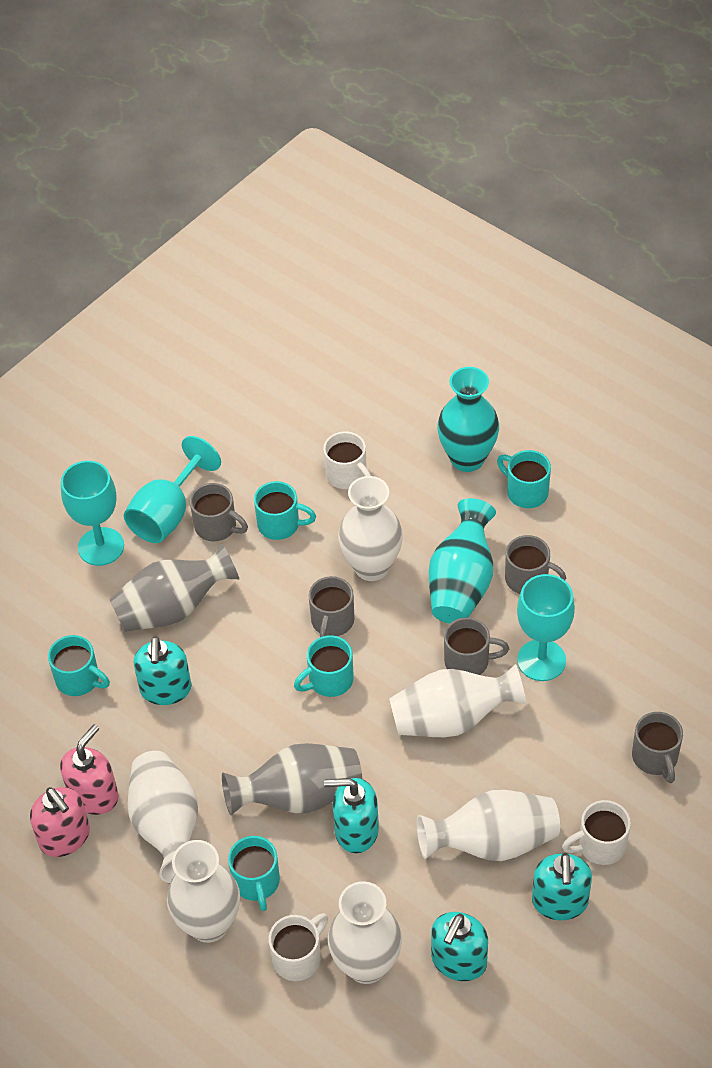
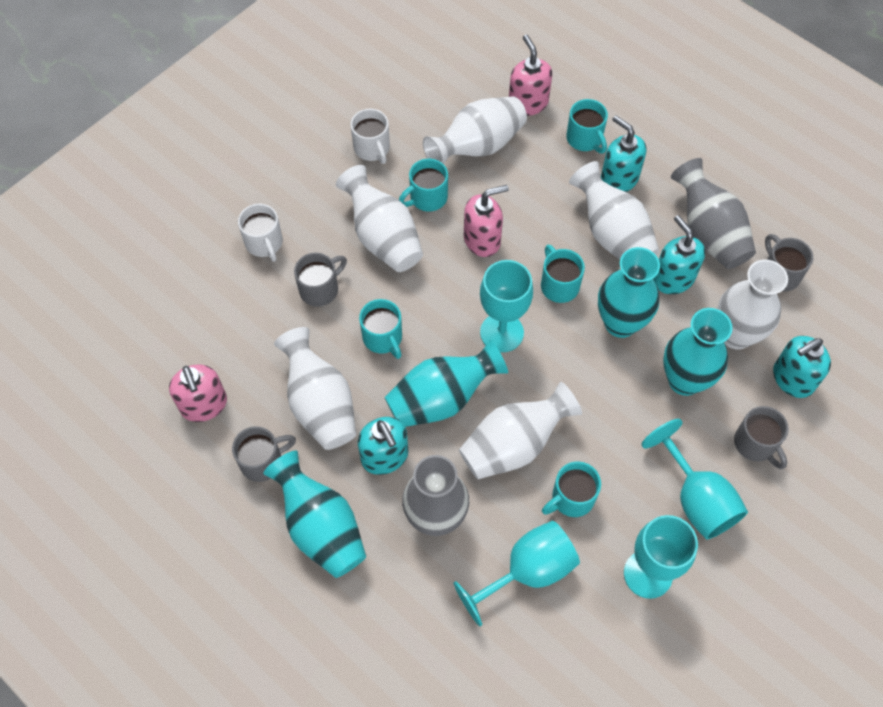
grey mug: [190,483,248,541] [308,576,354,637] [444,617,509,675] [505,535,566,594] [632,712,683,783] = 5 -> [232,426,296,482] [294,253,347,307] [734,406,789,469] [765,234,813,292] = 4
pink soap dispenser: [30,787,90,857] [60,724,119,815] = 2 -> [169,364,227,422] [464,185,509,257] [509,35,552,116] = 3
turquoise goblet: [61,461,124,566] [124,436,221,543] [517,574,575,681] = 3 -> [454,521,580,627] [480,260,533,352] [624,515,698,599] [641,419,748,539] = 4
turquoise vase: [429,498,496,624] [437,367,499,472] = 2 -> [263,451,366,578] [385,339,508,427] [598,247,660,338] [663,308,733,396] = 4
white mug: [269,913,328,981] [323,432,371,489] [562,800,631,865] = 3 -> [238,204,283,262] [350,109,390,164] = 2

